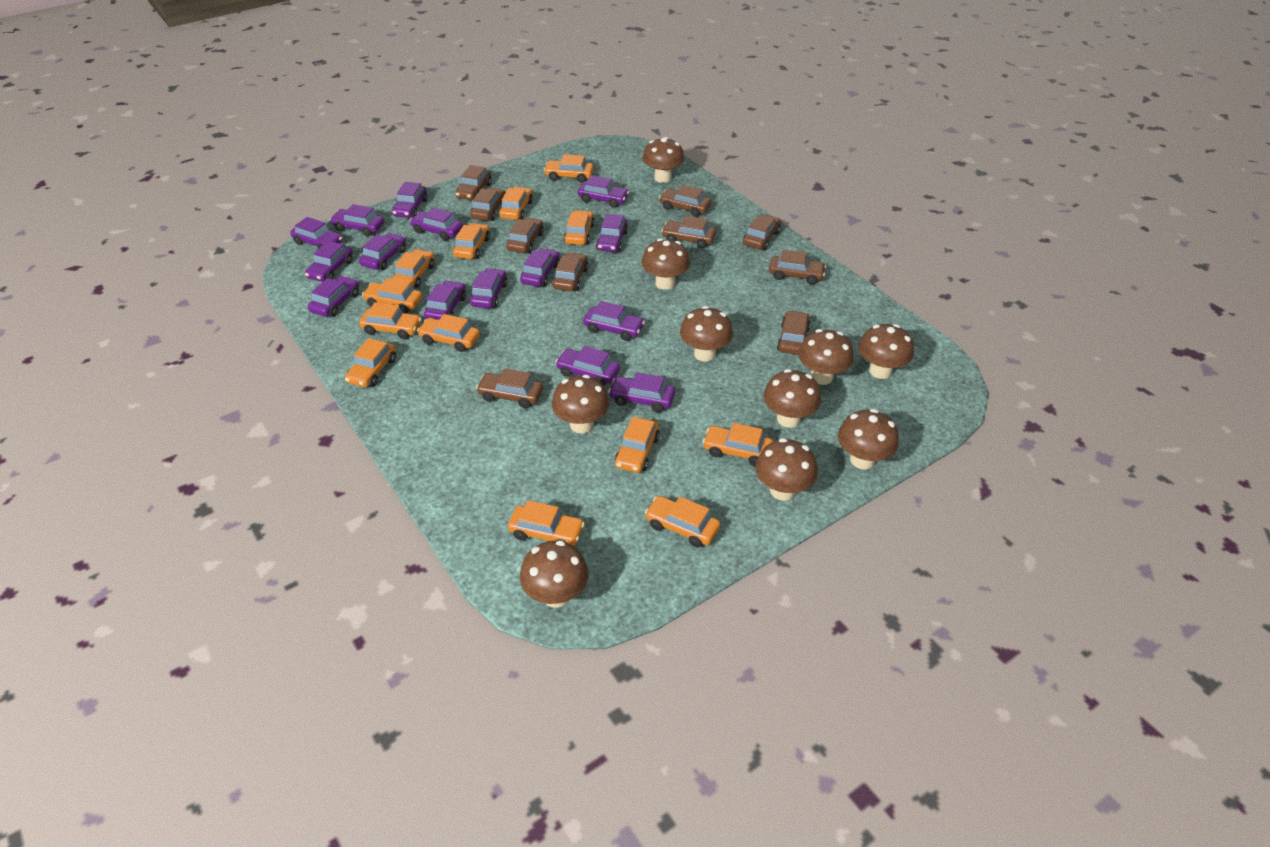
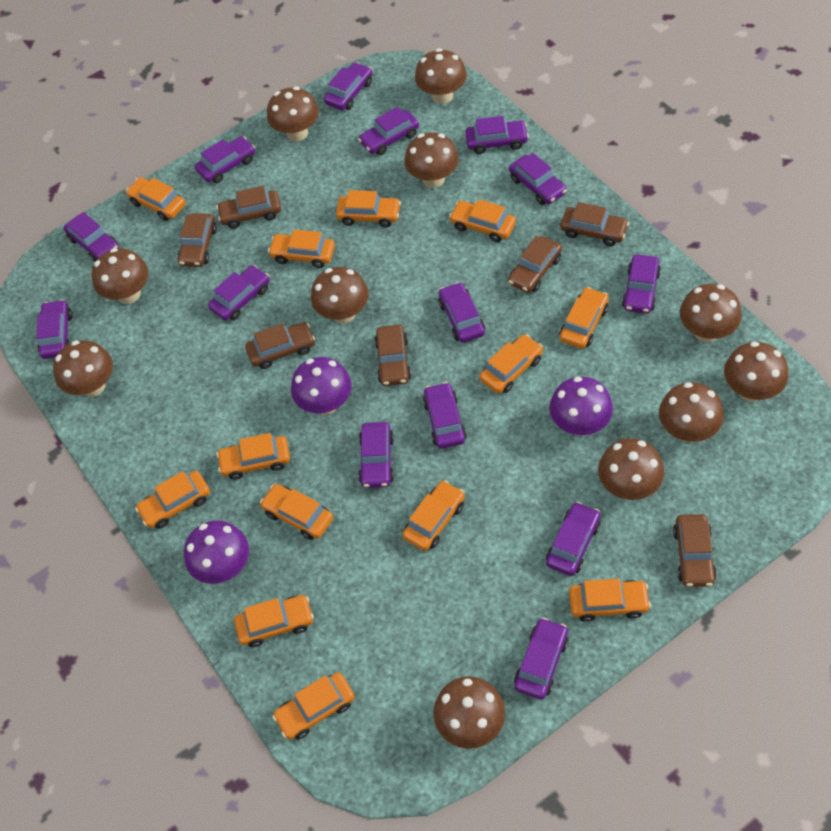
brown car: [455,165,492,200] [470,187,506,221] [476,369,543,408] [506,217,544,253] [552,252,588,291] [659,185,711,217] [661,216,716,248] [743,214,781,250] [769,250,826,285] [777,310,811,355] = 10 -> [178,213,217,267] [216,186,281,229] [245,322,315,369] [375,325,411,386] [508,236,562,293] [560,202,629,246] [673,514,717,587] = 7
brown mushroom: [520,540,589,608] [552,375,609,433] [642,238,690,290] [643,137,684,183] [680,306,733,361] [755,438,818,501] [763,369,821,428] [798,329,854,385] [838,409,899,470] [859,324,914,379] = 10 -> [53,340,113,397] [92,248,149,304] [267,87,319,142] [311,267,369,324] [404,132,459,188] [415,48,467,104] [433,676,505,749] [598,438,664,500] [659,382,724,442] [680,284,742,343] [724,342,789,402] = 11
purple car: [290,217,343,249] [305,241,353,282] [308,276,359,317] [330,204,384,236] [359,233,406,270] [392,182,428,218] [410,208,463,241] [424,280,466,320] [470,268,507,309] [520,248,560,287] [556,346,620,386] [578,175,629,208] [584,301,645,341] [596,214,628,252] [608,372,675,412] = 15 -> [36,299,72,359] [64,212,119,262] [195,136,255,183] [208,265,269,321] [324,62,373,110] [358,107,419,155] [358,422,394,488] [423,382,467,449] [439,282,485,343] [465,116,529,154] [509,153,567,205] [514,618,569,700] [546,502,601,576] [622,255,661,314] = 14
purple mushroom: none = 0 -> [184,520,249,584] [291,357,351,415] [549,377,613,436] = 3

